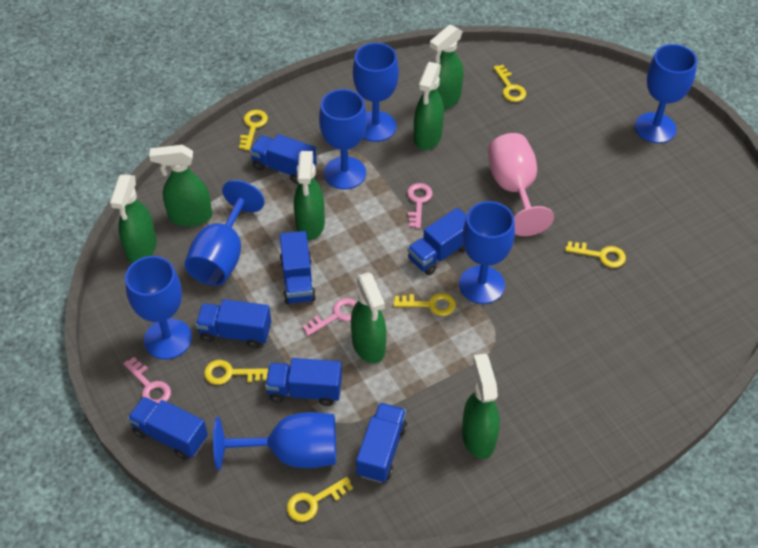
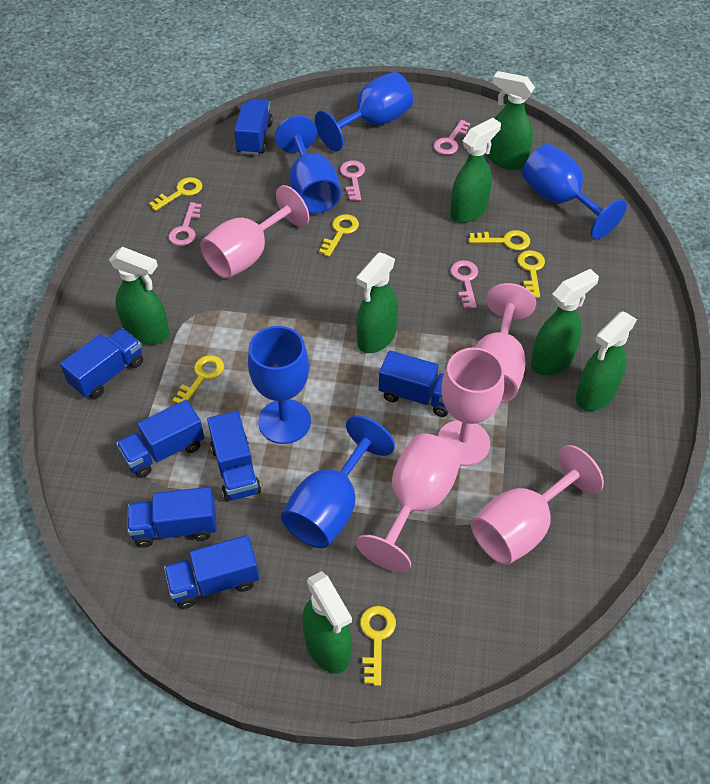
blue goblet: [125,256,192,359] [184,180,265,286] [213,412,336,470] [319,89,367,189] [353,43,399,142] [459,201,515,304] [635,44,697,143] = 7 -> [248,326,311,444] [275,116,341,214] [281,415,395,548] [315,72,413,151] [522,144,627,239] = 5
pink goblet: [488,133,554,236] = 1 -> [200,185,309,279] [356,433,461,572] [438,348,504,466] [471,445,604,565] [475,283,536,403] = 5
pink key: [123,357,171,404] [302,298,357,336] [407,183,433,229] = 3 -> [168,202,202,246] [340,160,365,201] [433,120,470,155] [450,260,478,309] = 4

